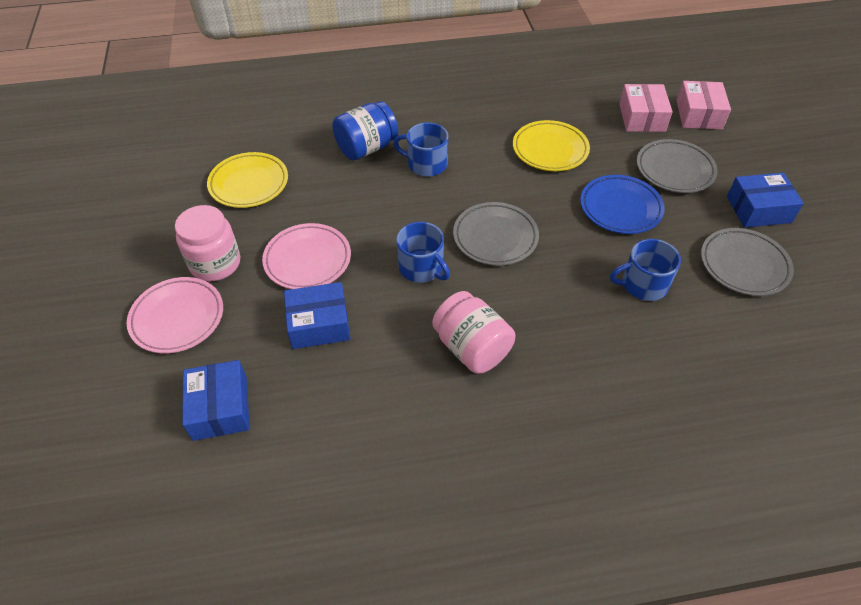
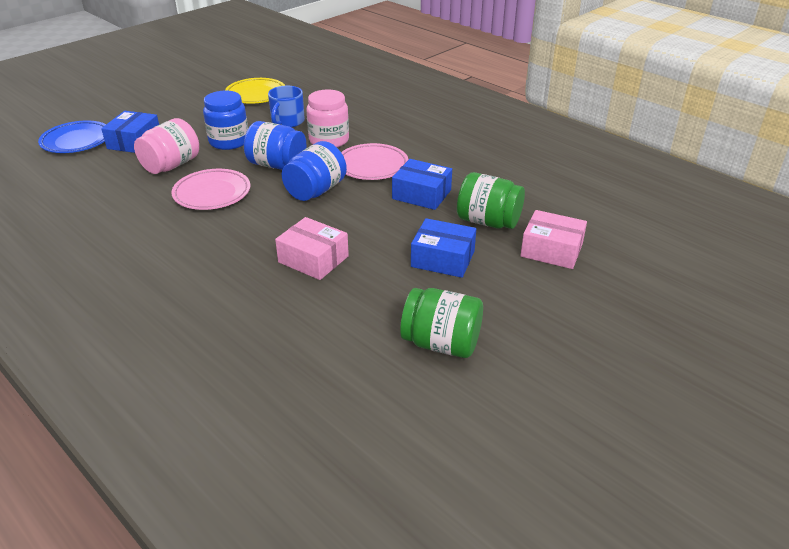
blue jar: [332,101,398,160] = 1 -> [203,91,248,150] [244,121,306,170] [282,141,347,201] = 3
blue mug: [393,123,448,177] [396,222,450,283] [610,239,681,301] = 3 -> [268,86,305,127] = 1
green jar: none = 0 -> [400,288,483,358] [457,172,525,229] = 2
grey plate: [453,202,539,266] [637,139,718,193] [701,228,794,296] = 3 -> none = 0
yellow plate: [207,152,288,208] [513,120,590,171] = 2 -> [225,78,285,104] = 1

